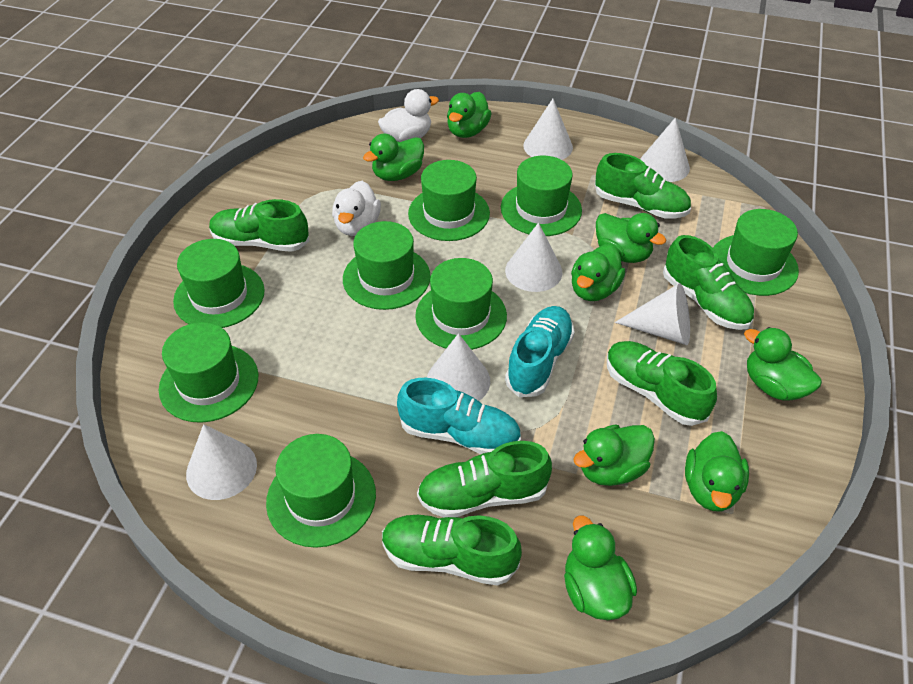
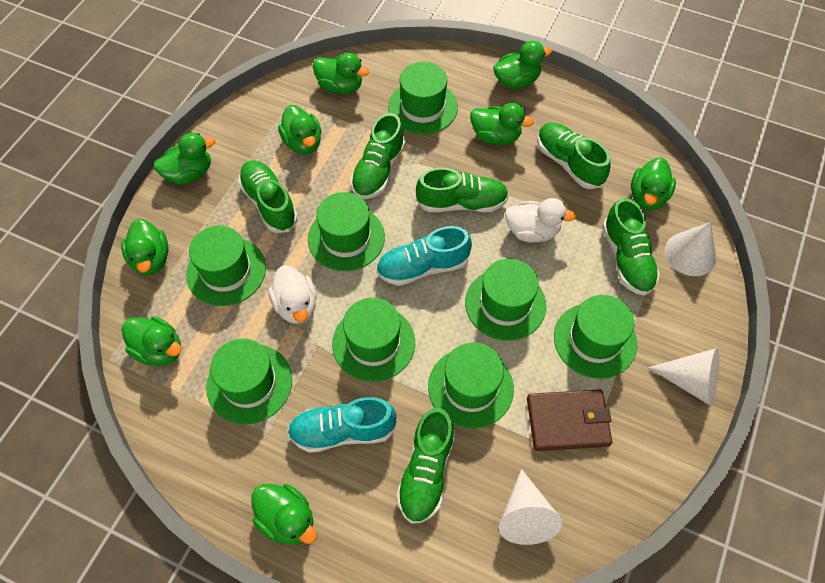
brown wallet: none = 0 -> [527,389,612,451] = 1
green duck: [363,133,424,181] [447,92,492,138] [564,515,637,620] [571,244,625,301] [573,424,655,486] [596,213,666,263] [685,431,749,511] [744,327,822,401] = 8 -> [121,219,169,276] [121,316,182,366] [153,133,215,184] [251,484,317,545] [278,105,321,154] [312,53,369,94] [470,103,534,145] [493,41,552,89] [631,157,676,210] = 9
white cone: [186,424,257,500] [427,333,490,401] [505,222,562,292] [523,99,573,160] [615,283,690,345] [640,118,690,182] = 6 -> [499,469,562,545] [648,348,719,406] [665,222,717,276] = 3

